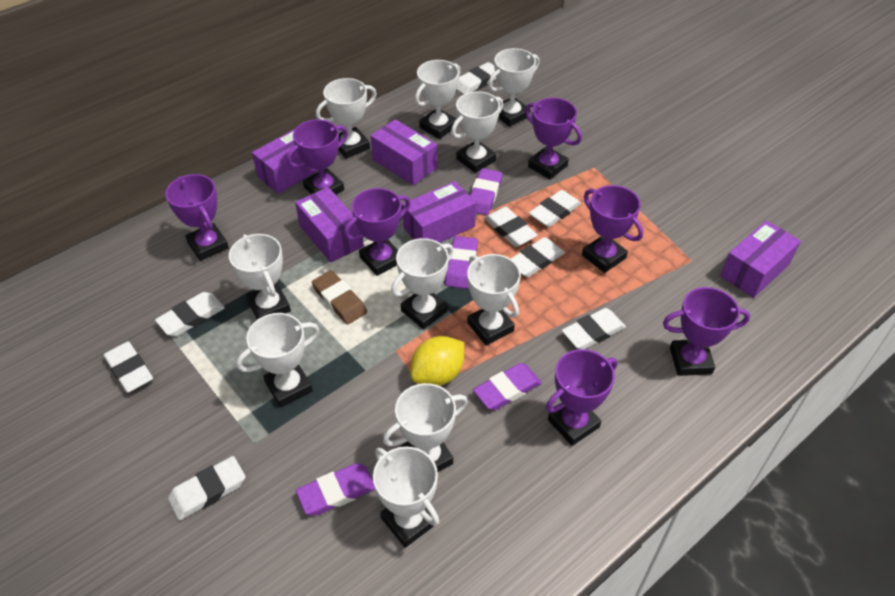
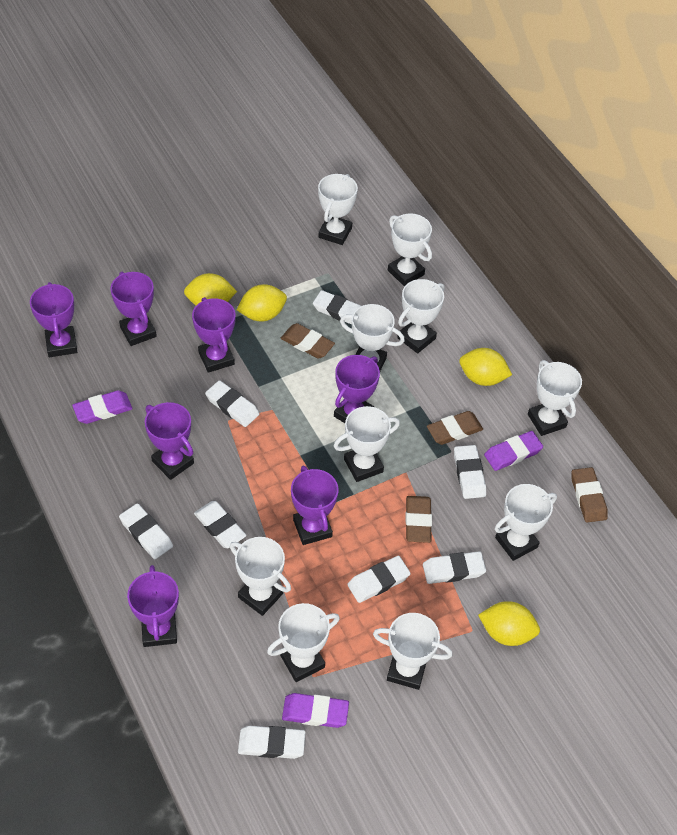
brown eraser: [312,270,367,325] = 1 -> [280,323,335,359] [406,496,432,543] [427,411,483,445] [572,467,608,522] = 4
purple box: [252,129,318,194] [295,187,364,262] [370,119,437,185] [402,181,476,243] [720,220,801,298] = 5 -> none = 0
purple eraser: [296,464,375,516] [445,236,478,289] [470,168,502,215] [473,363,542,410] = 4 -> [72,390,132,424] [282,693,349,728] [484,431,543,471] = 3
yellow lemon: [410,336,464,386] = 1 -> [184,273,237,305] [237,284,287,321] [459,348,512,386] [478,601,540,646] = 4

